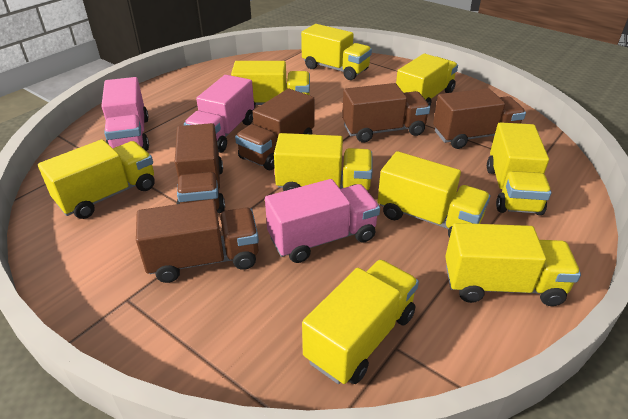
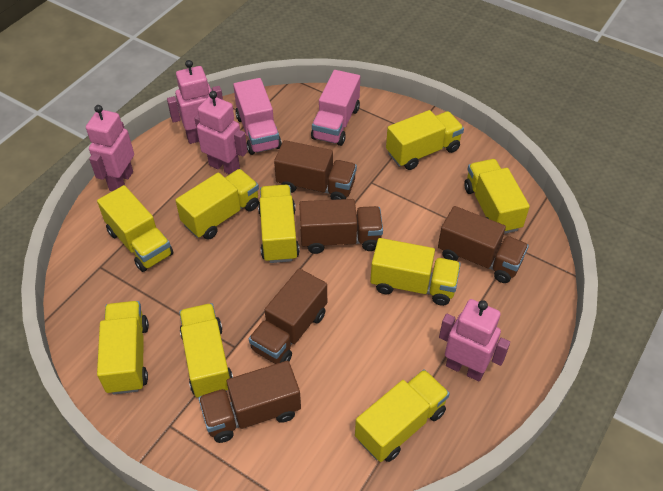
pink robot: none = 0 -> [86,105,134,191] [167,60,223,144] [194,91,247,174] [439,299,510,381] = 4
pink truck: [101,77,149,151] [184,75,254,153] [265,179,380,263] = 3 -> [233,78,282,155] [311,70,360,146] = 2

